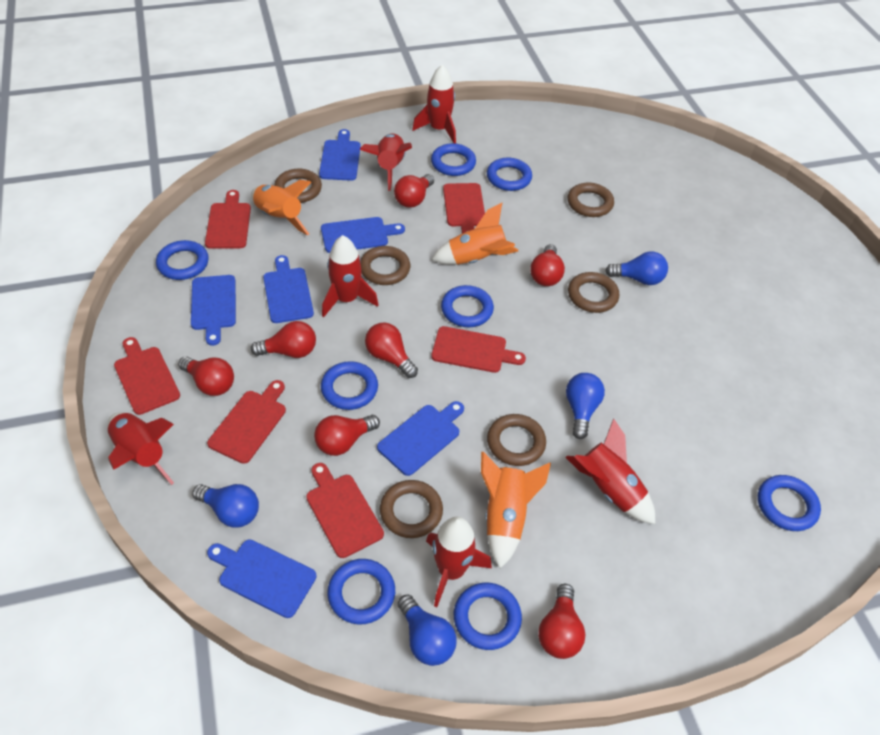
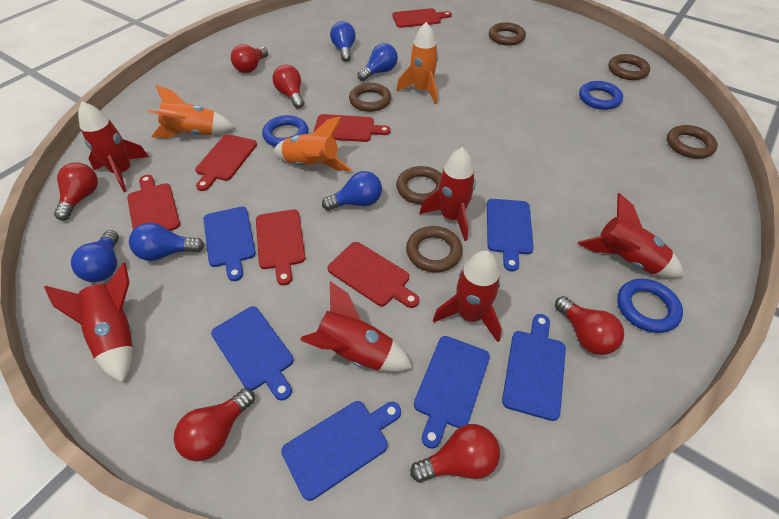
blue light bulb: [192,484,259,528] [398,594,457,666] [566,373,605,439] [605,251,668,285] = 4 -> [71,230,119,282] [129,223,204,261] [322,171,382,211] [330,21,356,62] [357,43,398,81] = 5
blue ring: [156,240,209,280] [321,361,378,410] [327,559,395,624] [431,143,476,176] [441,285,494,327] [454,583,522,650] [487,158,532,191] [758,475,821,531] = 8 -> [262,115,308,147] [579,81,623,110] [617,279,683,333] = 3
red light bulb: [178,356,234,396] [251,321,316,358] [314,415,380,456] [365,323,418,378] [394,174,434,208] [530,244,565,286] [538,584,586,659] = 7 -> [54,162,98,221] [174,388,255,462] [231,44,268,73] [273,65,304,109] [410,424,500,483] [555,296,624,355] = 6

